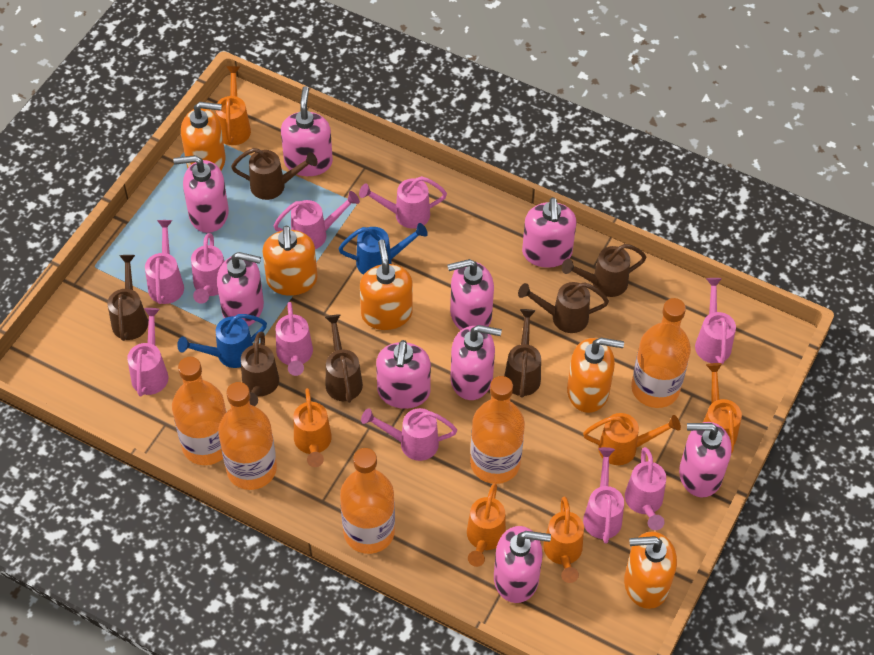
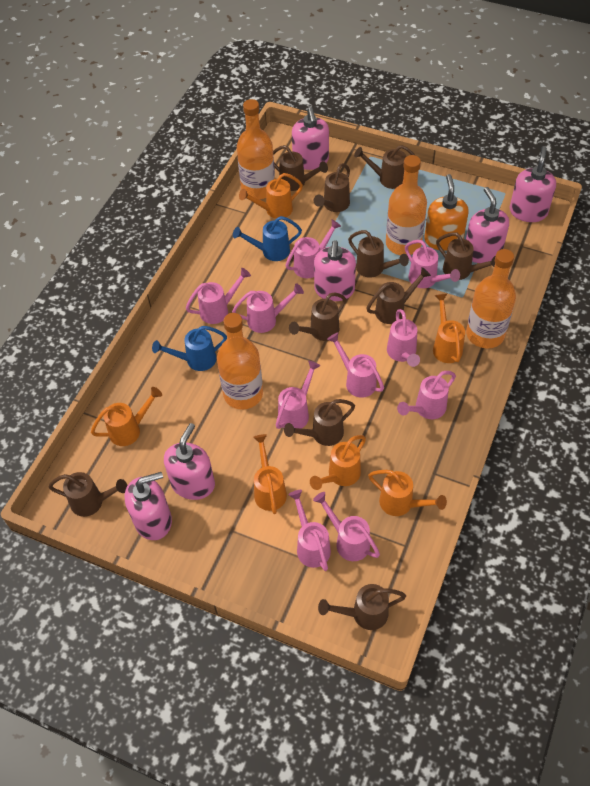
brown watering can: [108,255,148,341] [231,148,317,200] [241,332,279,406] [325,314,363,403] [504,309,541,398] [518,282,609,333] [562,244,647,297] = 7 -> [49,472,127,517] [273,145,328,191] [284,399,355,446] [289,293,346,341] [314,163,350,212] [318,584,406,630] [348,230,409,278] [354,145,416,189] [366,267,431,324] [436,233,495,280] = 10
orange bottle: [172,357,227,465] [218,382,277,490] [340,448,395,554] [470,376,525,484] [631,298,691,408] = 5 -> [217,313,263,410] [237,99,275,199] [386,155,427,255] [466,249,516,348] = 4
orange soap dispenser: [181,102,225,170] [263,226,318,296] [360,240,413,330] [567,338,624,413] [624,531,677,609] = 5 -> [424,174,469,251] = 1
pink soap dispenser: [173,155,229,233] [217,252,264,326] [281,86,333,176] [376,340,431,409] [447,259,494,330] [451,325,502,400] [494,526,551,603] [522,197,577,268] [679,422,732,497] = 9 -> [125,472,172,540] [164,423,215,500] [292,107,329,170] [314,240,356,301] [466,187,509,263] [510,146,556,222] = 6

